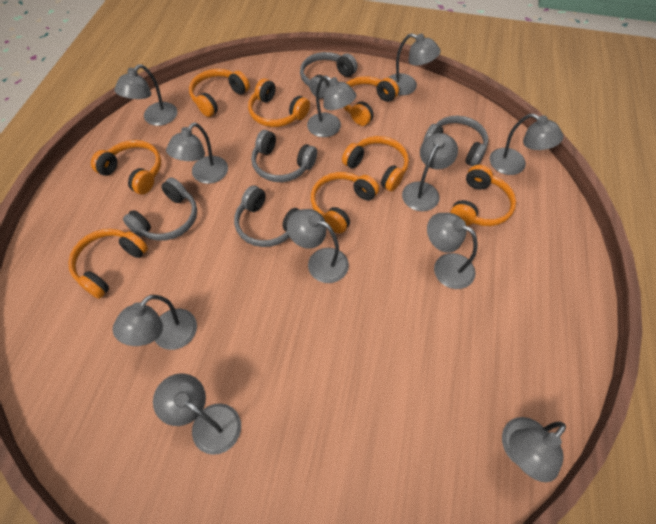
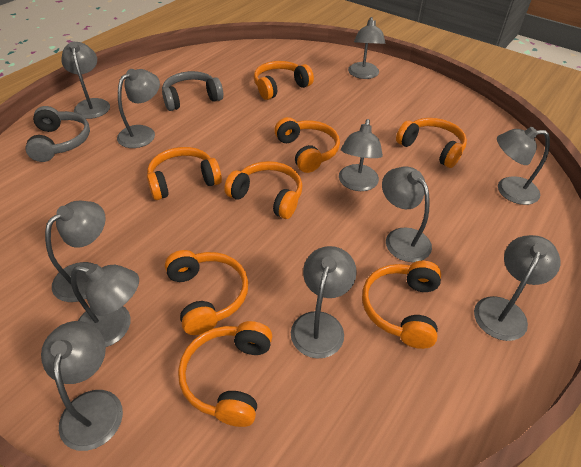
grey headphones: [123,177,197,241] [234,185,299,247] [251,130,317,182] [300,52,358,99] [423,116,488,167] = 5 -> [25,106,90,162] [162,71,223,111] = 2

